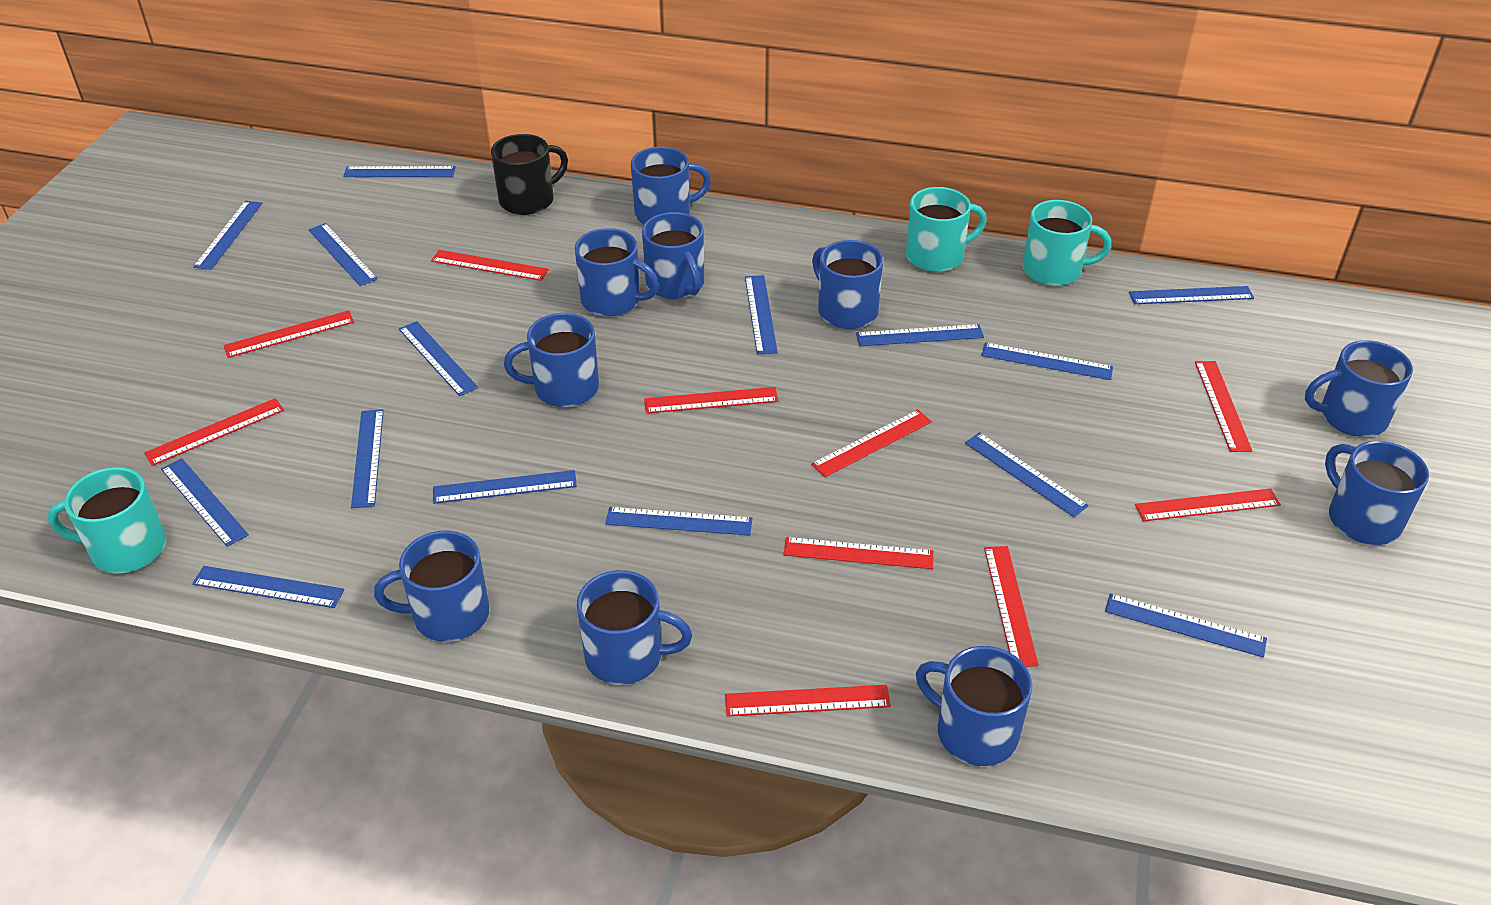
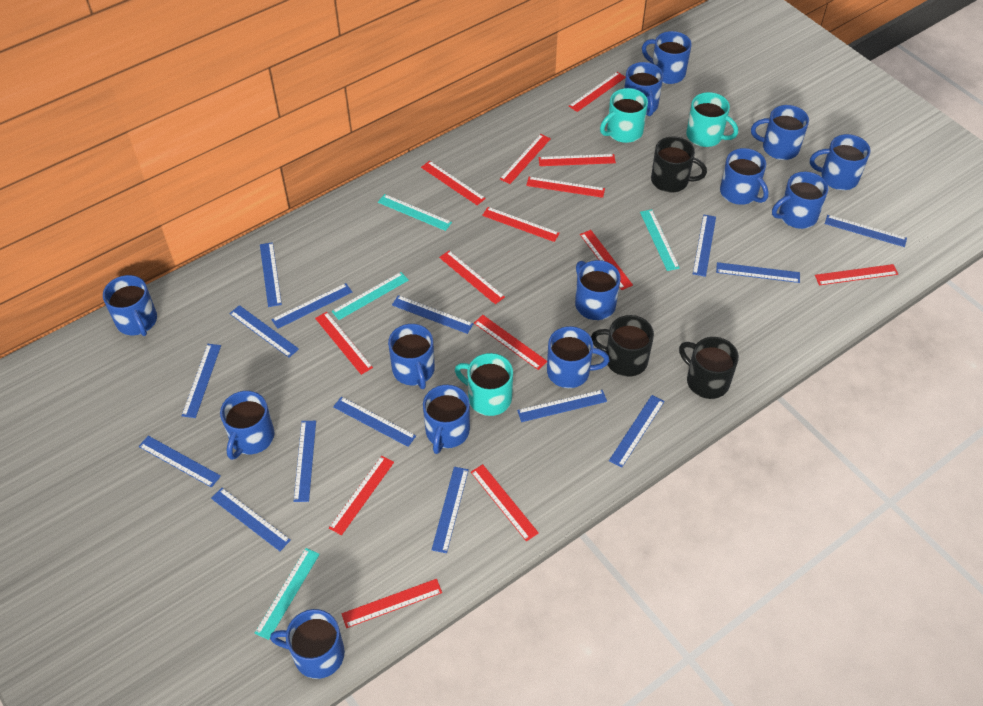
black mug: [491,134,568,215] = 1 -> [591,315,654,377] [651,137,707,192] [679,337,739,399] = 3
blue mug: [374,531,490,642] [504,313,599,407] [575,228,659,316] [577,570,692,685] [631,147,711,224] [642,212,704,299] [812,240,883,329] [916,646,1033,766] [1305,340,1413,437] [1325,441,1429,545] = 10 -> [103,275,157,336] [220,391,274,460] [270,609,345,679] [388,324,435,389] [423,385,470,454] [547,326,609,388] [575,260,620,320] [624,62,663,116] [642,31,692,84] [720,148,769,205] [751,105,809,160] [772,172,828,229] [810,134,871,190] = 13
red ruler: [144,398,284,466] [223,310,354,358] [431,250,549,281] [644,387,779,414] [725,685,891,717] [784,537,934,569] [811,409,932,477] [984,546,1039,667] [1135,488,1281,521] [1195,361,1252,452] = 10 -> [315,312,373,375] [329,456,394,535] [342,579,442,628] [421,161,486,205] [439,251,505,304] [471,464,539,541] [474,315,547,370] [482,207,560,242] [500,134,551,184] [526,177,605,198] [539,154,616,166] [569,72,626,112] [580,230,633,290] [815,264,898,285] = 14
turquoise ruler: none = 0 -> [255,548,320,640] [331,272,409,320] [378,194,452,231] [640,209,680,271] = 4

